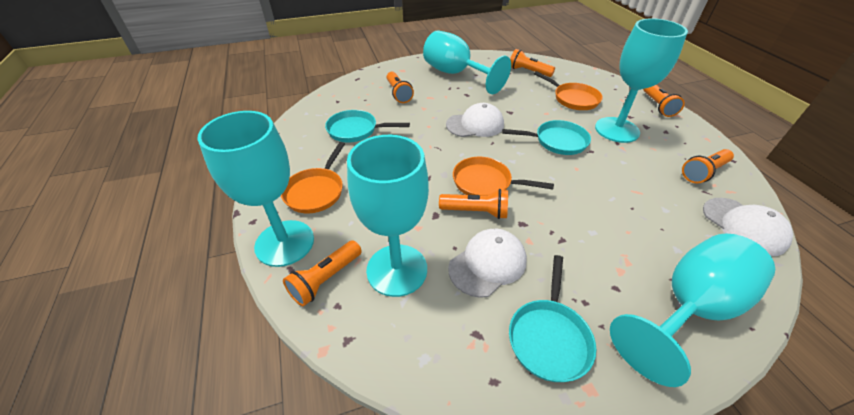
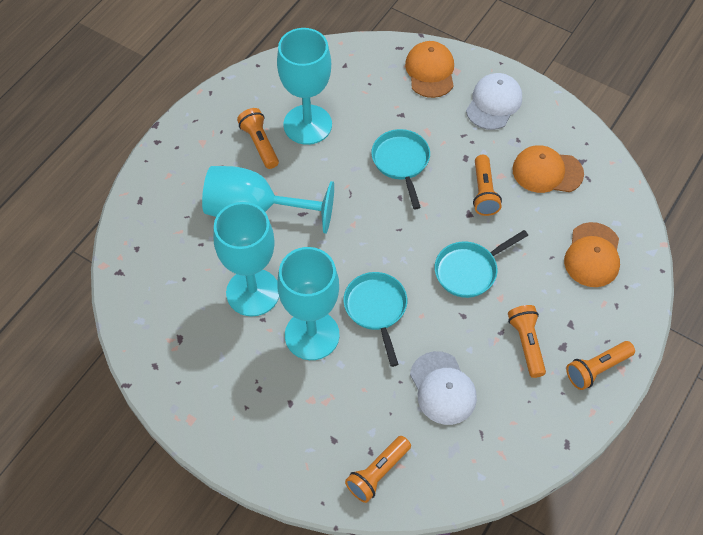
orange cap: none = 0 -> [405,41,454,98] [512,145,584,193] [564,222,620,287] = 3
orange flashlight: [283,240,362,306] [387,72,414,103] [439,189,508,219] [510,49,555,77] [643,85,685,117] [682,149,734,183] = 6 -> [237,108,279,169] [345,436,411,503] [473,155,502,216] [508,305,546,378] [566,341,635,390] = 5
orange pan: [281,142,345,213] [453,157,554,196] [534,71,603,110] = 3 -> none = 0
turquoise goblet: [197,111,314,267] [347,135,429,297] [423,30,511,94] [595,18,688,143] [610,234,775,387] = 5 -> [202,166,334,234] [213,202,279,317] [277,28,332,145] [277,247,339,360] = 4
white cap: [446,103,504,137] [448,229,527,298] [703,198,793,256] = 3 -> [410,351,477,425] [466,73,522,130] = 2

